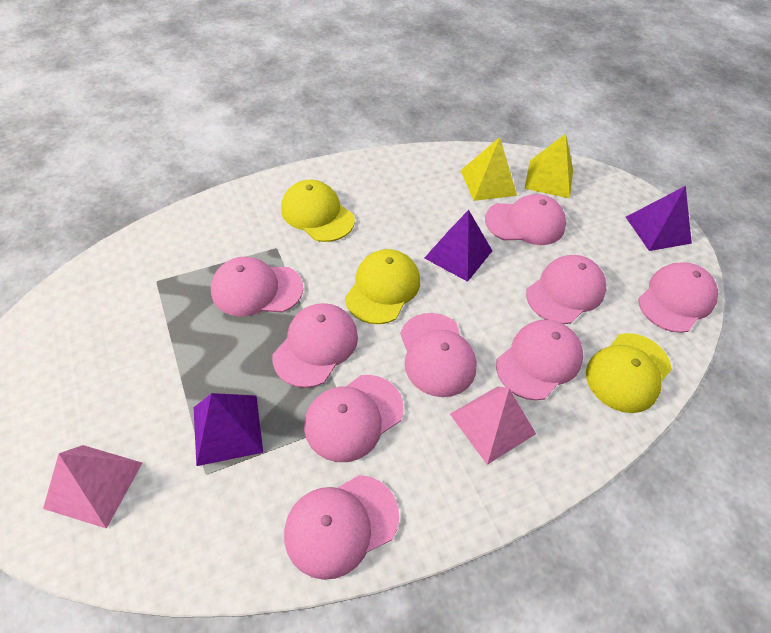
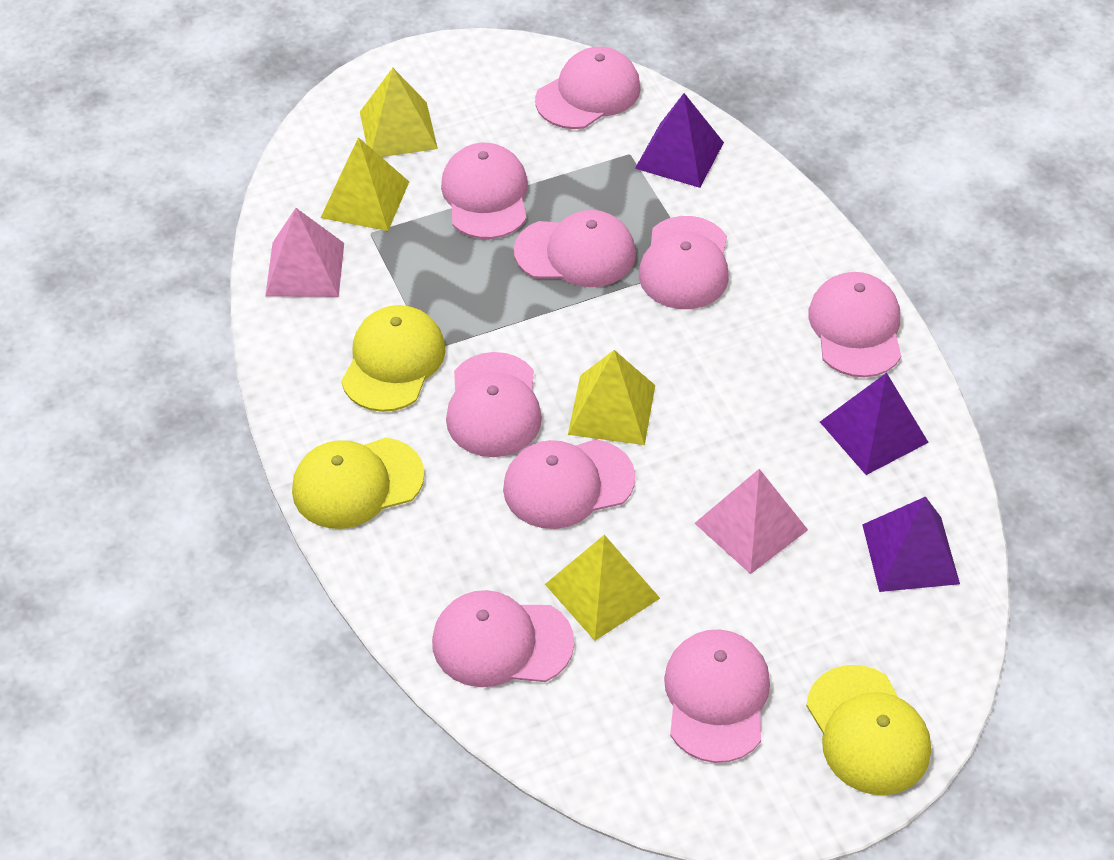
yellow pyramid: [460,137,517,201] [524,134,573,198] = 2 -> [321,137,409,231] [360,68,438,157] [545,535,660,641] [568,350,655,445] = 4

